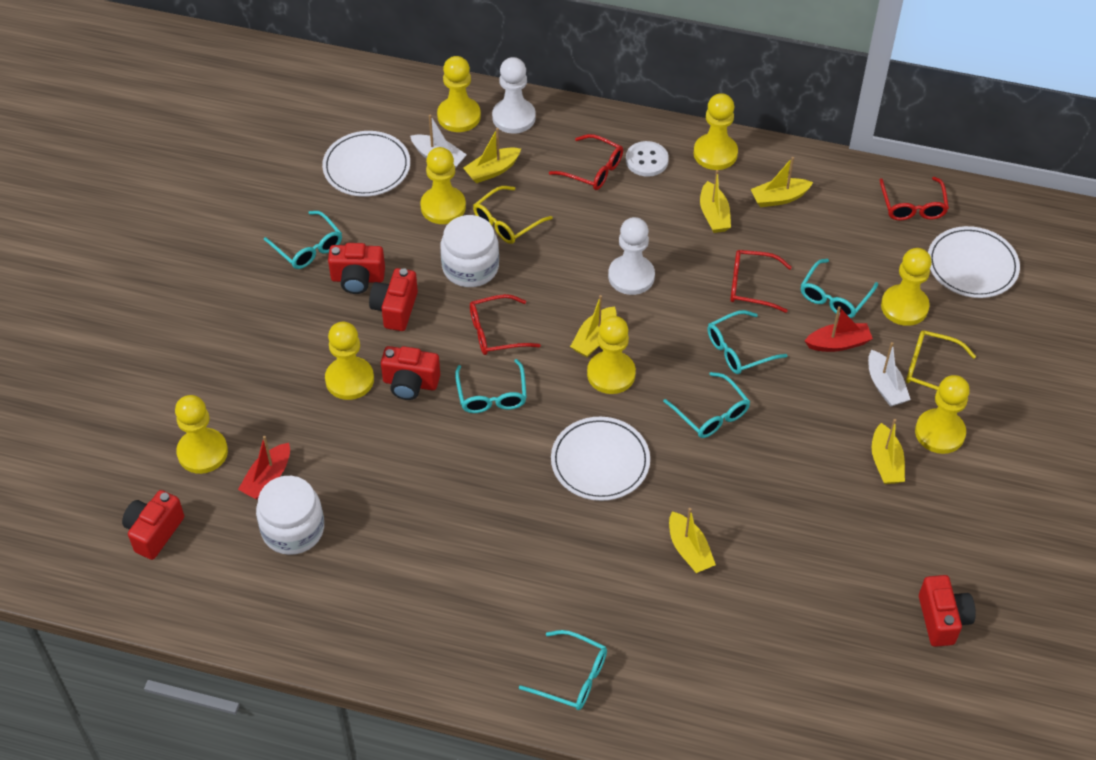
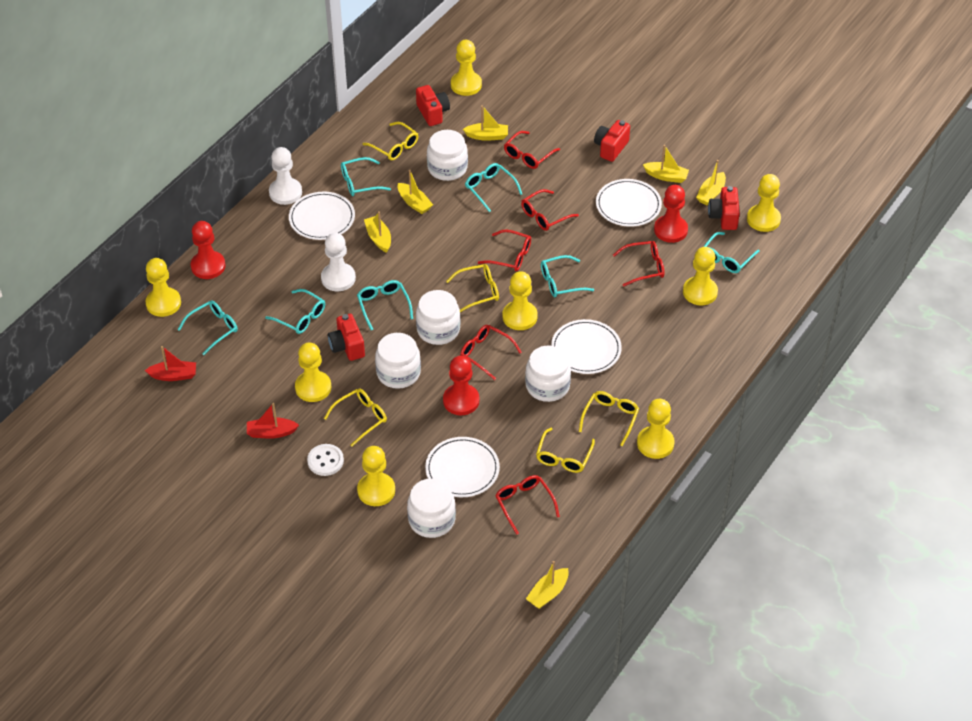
red camera: [122,490,184,560] [328,243,385,294] [369,268,418,331] [381,346,440,400] [919,575,976,647] = 5 -> [328,314,365,361] [416,85,450,126] [594,120,630,162] [708,186,740,230] = 4
red glasses: [470,294,541,355] [549,134,623,190] [730,250,792,313] [880,177,949,221] = 4 -> [460,325,522,380] [478,230,531,271] [495,475,560,535] [504,131,560,169] [521,189,579,231] [613,241,664,286] = 6
red pawn: none = 0 -> [191,221,226,279] [443,356,479,415] [654,185,688,243] = 3
turquoise glasses: [264,211,342,269] [455,359,527,413] [519,630,607,710] [663,372,750,438] [707,310,788,374] [801,259,878,318] = 6 -> [178,301,238,355] [265,289,325,334] [341,157,391,196] [357,280,413,330] [465,163,522,212] [541,255,594,298] [703,232,760,273] = 7
white boat: [410,115,467,168] [868,342,911,407] = 2 -> none = 0
white jar: [256,476,324,555] [440,215,499,287] = 2 -> [375,333,421,389] [407,478,456,538] [416,290,460,345] [427,130,468,181] [525,345,571,402] = 5
white plate: [322,131,410,197] [551,417,650,501] [928,226,1020,298] = 3 -> [289,192,355,240] [425,437,500,497] [551,319,622,374] [596,179,662,227] = 4
yellow glasses: [473,186,553,244] [906,330,976,390] = 2 -> [324,389,387,447] [362,122,418,160] [446,264,499,312] [536,428,595,473] [579,391,639,446] = 5

